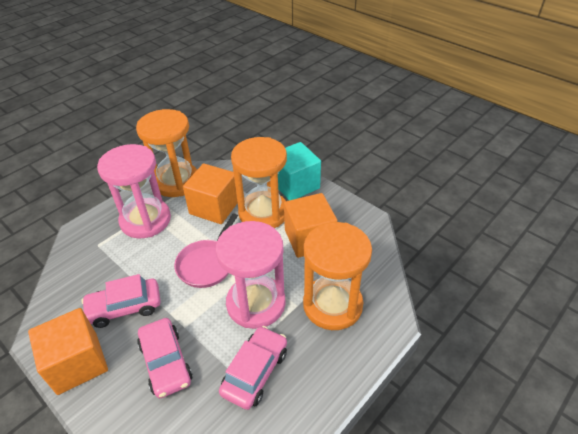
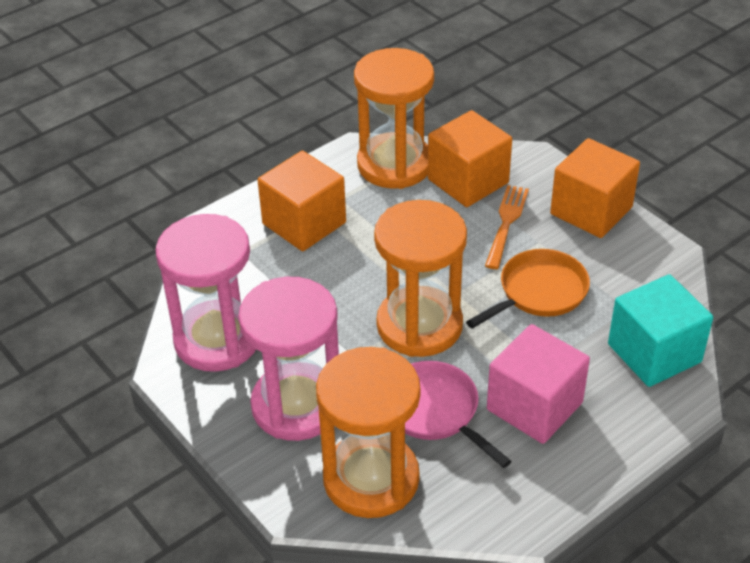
orange fork: none = 0 -> [485,185,529,269] = 1
orange pan: none = 0 -> [466,249,590,329] = 1
pink car: [81,274,160,328] [137,318,193,398] [219,326,287,410] = 3 -> none = 0
pink cube: none = 0 -> [487,324,590,444] = 1

